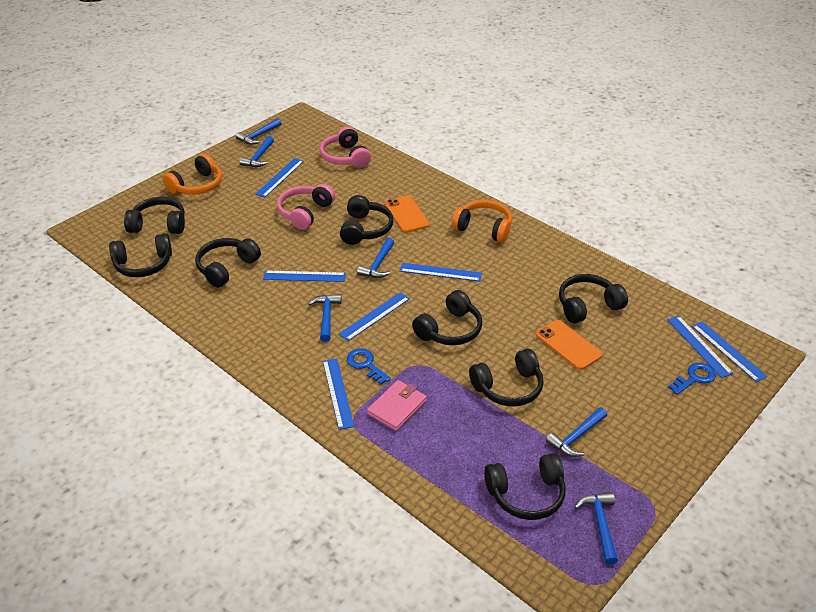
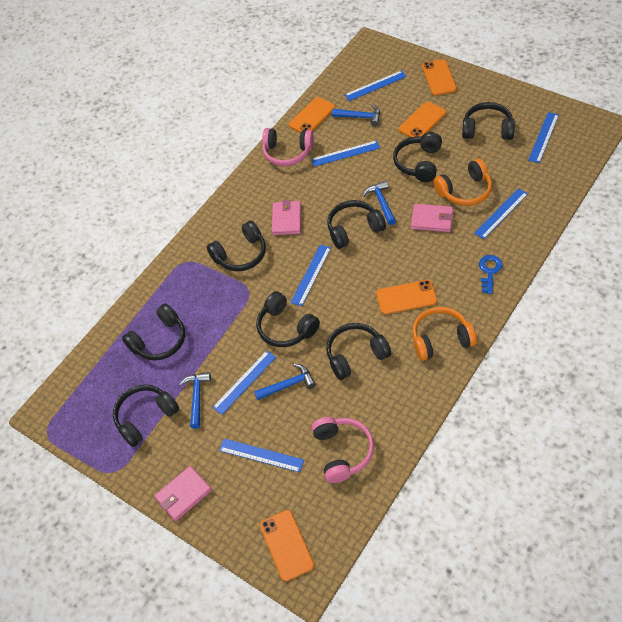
blue hammer: [236,118,281,145] [239,136,274,167] [308,294,341,342] [357,238,394,278] [546,407,607,457] [574,492,618,565] = 6 -> [179,372,211,429] [254,363,316,400] [332,105,380,126] [363,181,396,225] = 4
blue key: [347,348,391,385] [668,363,716,395] = 2 -> [479,255,502,294] = 1
orange phone: [385,195,430,233] [536,320,602,370] = 2 -> [260,510,314,581] [289,97,335,133] [376,280,437,314] [399,102,446,137] [422,59,457,96] = 5
pink wallet: [367,380,427,431] = 1 -> [154,466,212,521] [272,200,301,235] [411,204,454,232] = 3

